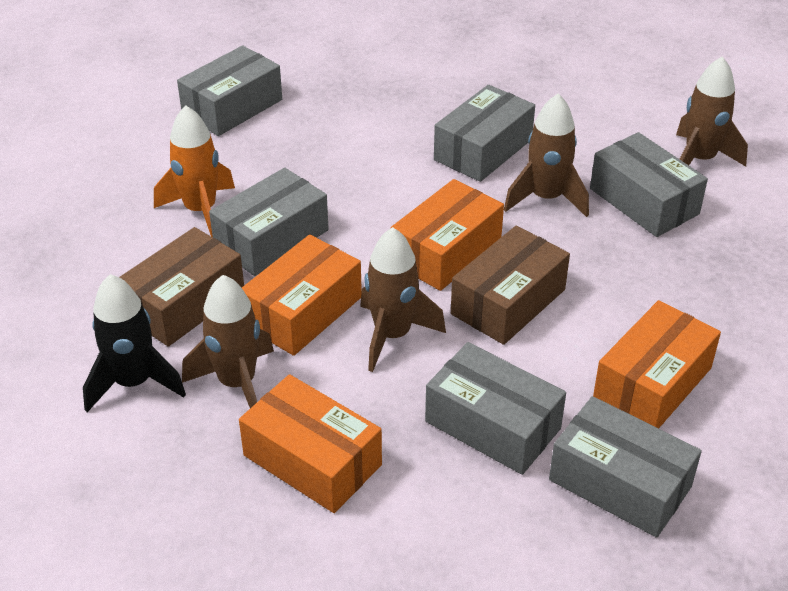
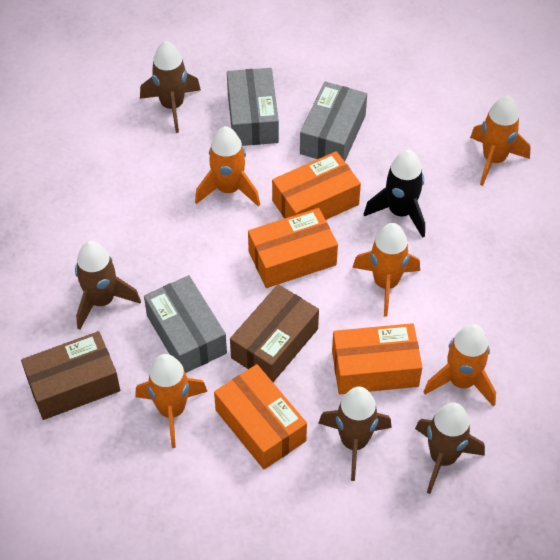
grey box: [177,45,282,136] [209,168,329,276] [425,342,566,475] [434,85,535,182] [549,396,702,538] [590,132,708,237] = 6 -> [144,275,227,373] [227,68,279,146] [300,82,367,161] = 3
orange rocket: [154,105,235,237] = 1 -> [135,354,208,448] [195,126,260,207] [352,223,420,317] [424,324,496,407] [470,95,530,186] = 5

